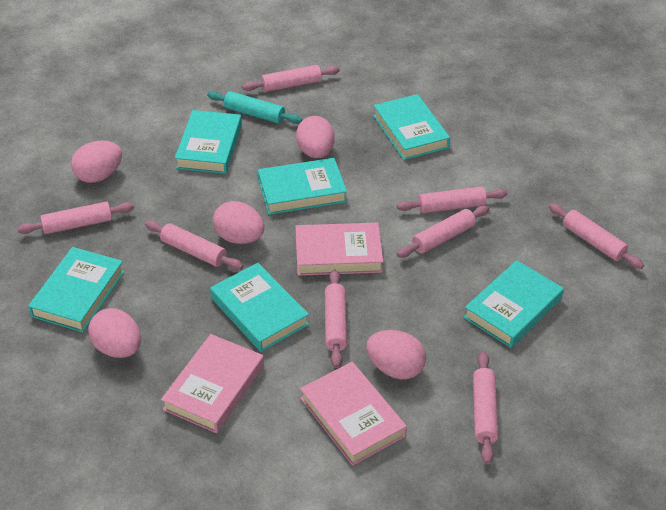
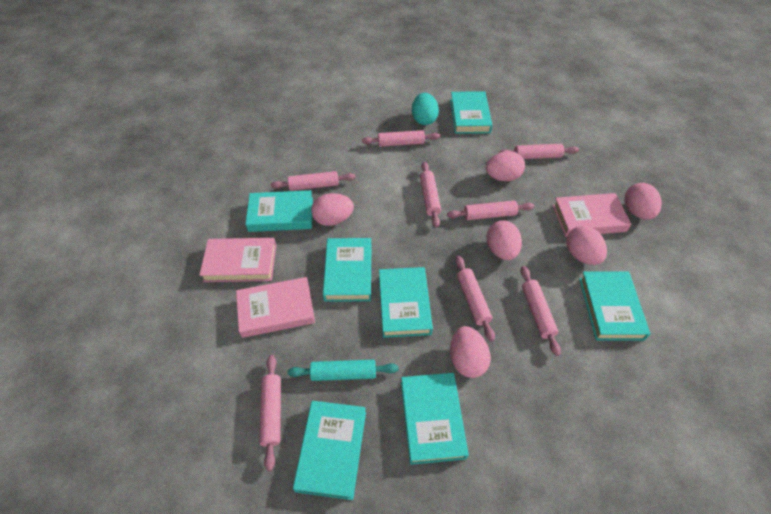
pink egg: [71,140,122,183] [88,308,141,358] [213,201,264,244] [296,116,335,158] [366,330,426,380] = 5 -> [311,193,354,226] [450,326,491,378] [486,151,525,181] [487,221,522,260] [566,226,607,265] [624,183,662,220] = 6
turquoise book: [28,247,125,332] [175,110,242,174] [210,263,309,352] [258,158,347,215] [373,94,450,160] [463,260,564,348] = 6 -> [245,190,313,232] [293,401,366,500] [323,238,371,302] [379,267,433,338] [401,373,469,465] [450,91,492,134] [579,272,650,340] = 7
turquoise egg: none = 0 -> [412,93,439,125] = 1

